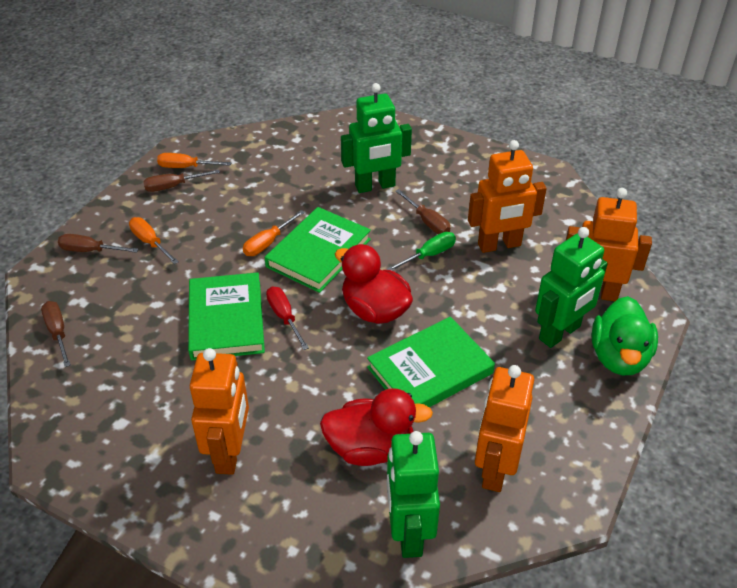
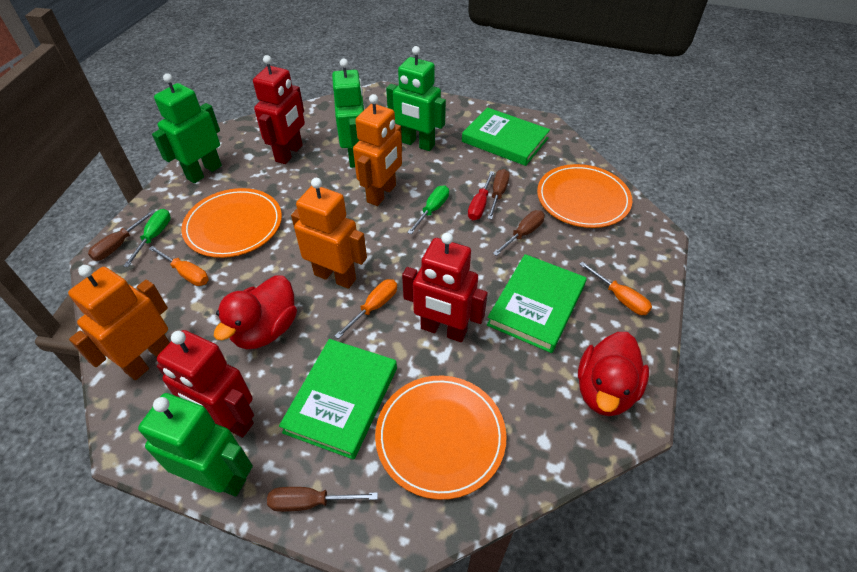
green duck: [592,296,658,375] = 1 -> none = 0
green robot: [341,83,412,193] [387,431,440,558] [535,227,608,348] = 3 -> [138,393,253,496] [152,73,222,183] [332,58,365,168] [386,46,446,151] = 4
green screwdriver: [387,232,456,271] = 1 -> [124,209,171,267] [407,185,449,234] = 2
orange plate: none = 0 -> [181,188,282,258] [375,376,507,500] [537,164,632,228] = 3
orange robot: [190,348,249,475] [468,140,547,253] [475,365,534,492] [566,188,652,301] = 4 -> [68,265,170,380] [291,178,367,289] [353,94,402,206] = 3
red robot: none = 0 -> [157,330,254,437] [253,55,305,164] [402,233,488,342] = 3

